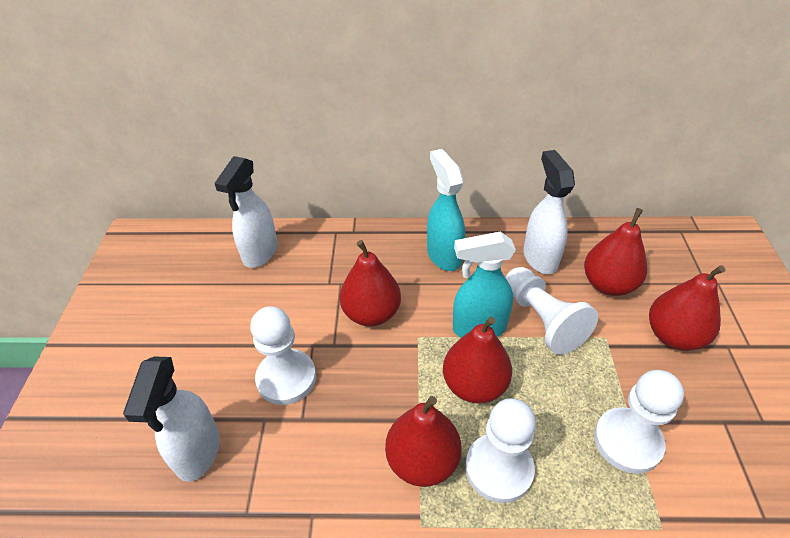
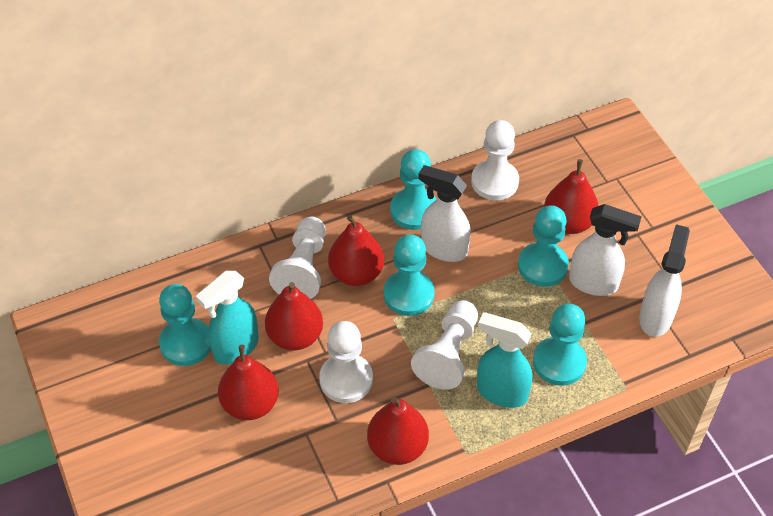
turquoise pawn: none = 0 -> [159,284,211,366] [384,234,435,316] [390,149,436,230] [518,205,569,287] [533,303,587,386] = 5

